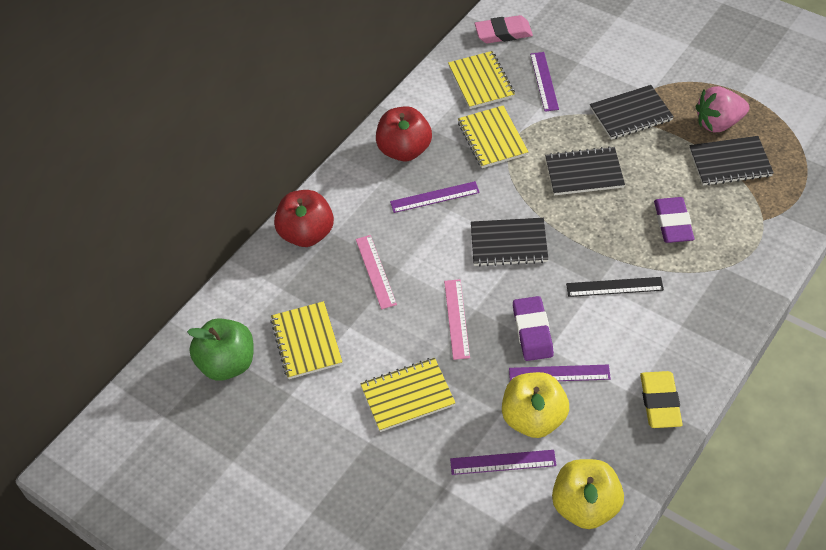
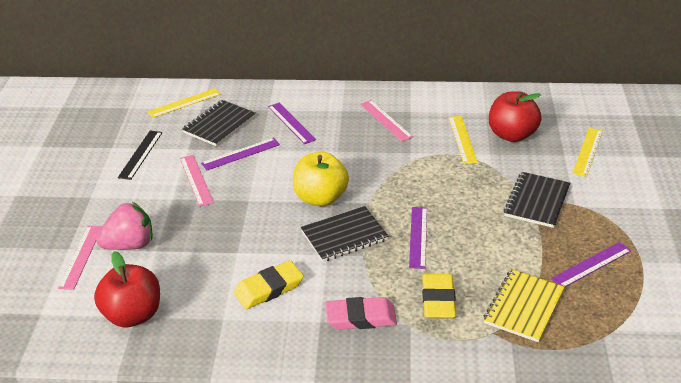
black notebook: [471,218,548,267] [545,146,625,195] [590,85,674,140] [689,136,774,186] = 4 -> [182,100,256,146] [301,206,388,262] [504,172,570,228] = 3
green apple: [187,318,254,381] = 1 -> none = 0
pink ruler: [356,235,397,309] [444,279,470,360] = 2 -> [58,226,102,290] [180,155,214,207] [360,100,413,142] = 3
purple eraser: [513,296,554,361] [654,197,694,243] = 2 -> none = 0
yellow apple: [502,372,569,438] [552,459,624,529] = 2 -> [293,151,349,206] = 1
yellow eraser: [640,371,682,428] = 1 -> [234,260,304,309] [422,274,456,318] = 2
yellow notebook: [270,301,343,379] [360,358,455,432] [448,51,515,109] [458,106,529,168] = 4 -> [484,269,565,343] = 1
yellow ruler: none = 0 -> [147,88,221,118] [448,116,478,164] [573,128,603,177] = 3

